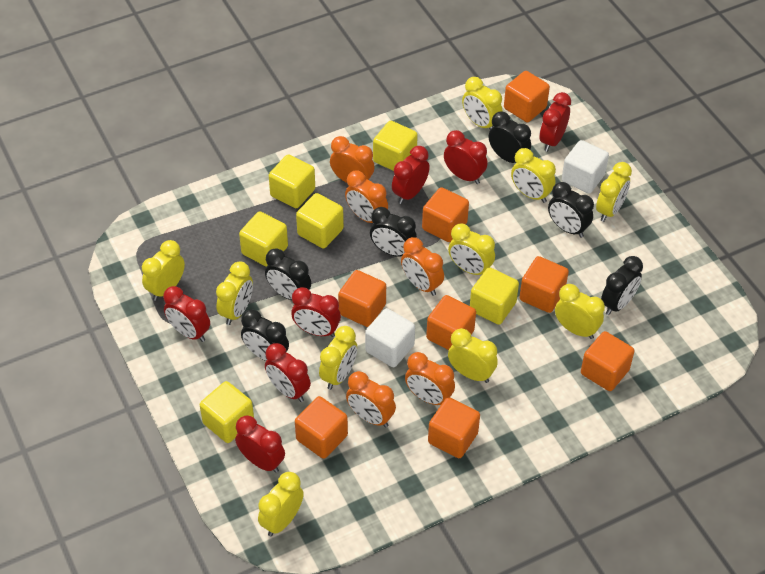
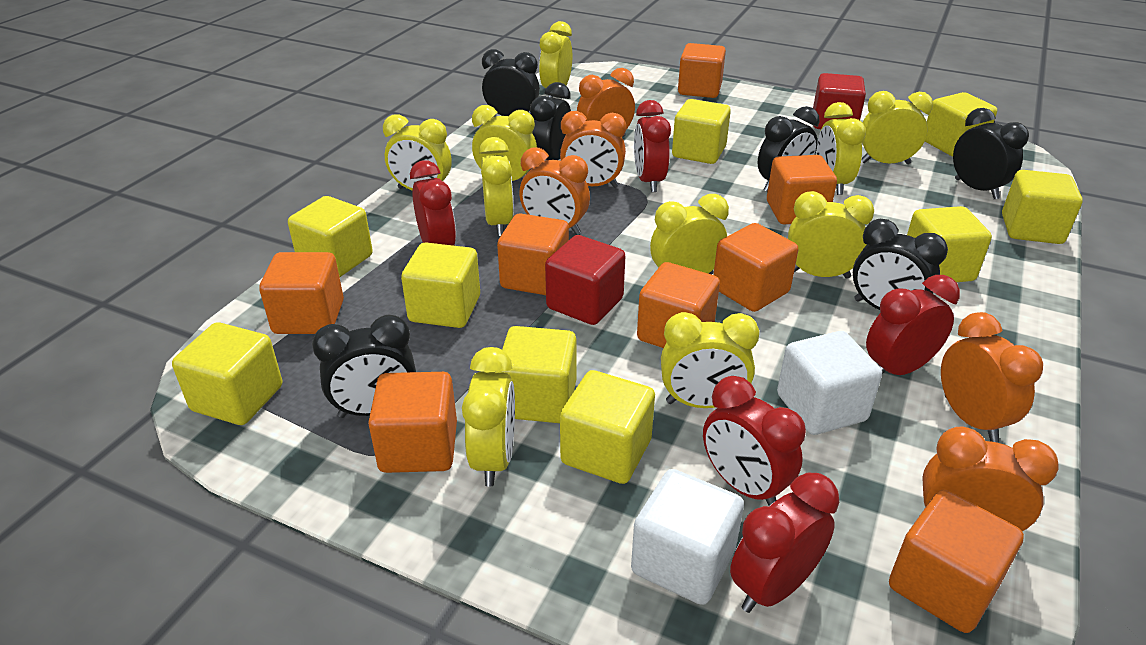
red clock: [163,286,210,342] [235,415,285,473] [265,343,311,402] [291,287,341,337] [392,146,430,204] [444,130,487,184] [539,92,571,152] = 7 -> [410,160,456,246] [634,100,671,192] [703,376,806,506] [730,473,839,613] [866,275,960,375] = 5
red cube: none = 0 -> [545,235,625,325] [813,73,866,129] = 2
yellow cube: [200,381,254,443] [239,211,288,267] [269,154,315,208] [296,193,344,248] [373,121,418,171] [470,267,519,325] = 6 -> [172,322,282,425] [288,196,373,277] [401,242,480,328] [500,326,577,423] [560,370,655,484] [672,99,731,164] [907,206,992,282] [925,92,997,156] [1002,170,1083,244] = 9

